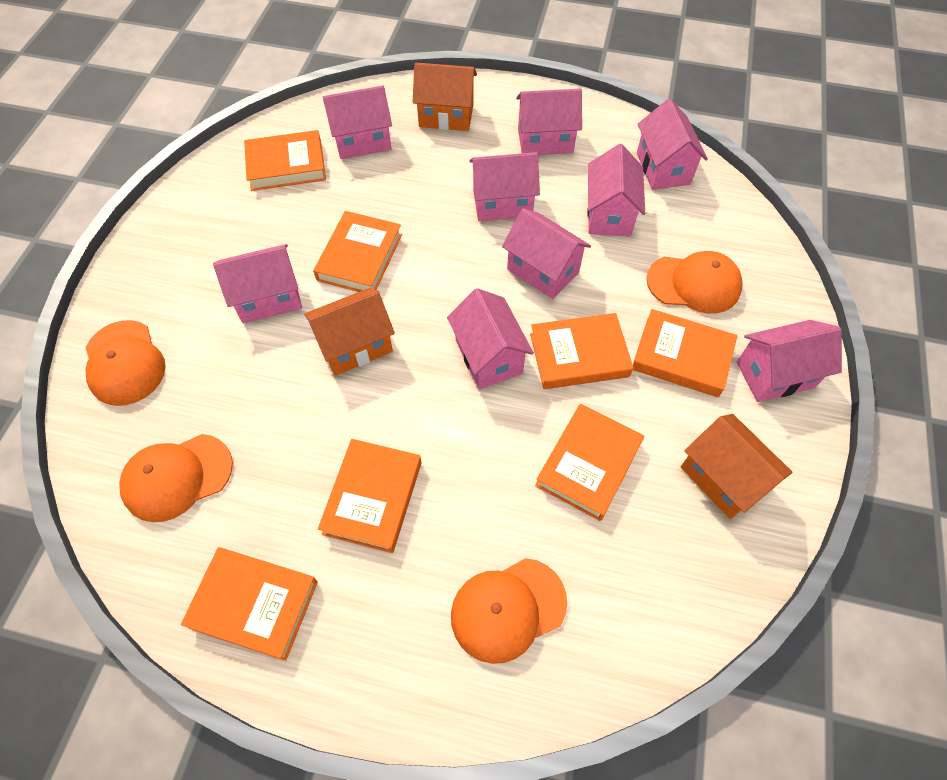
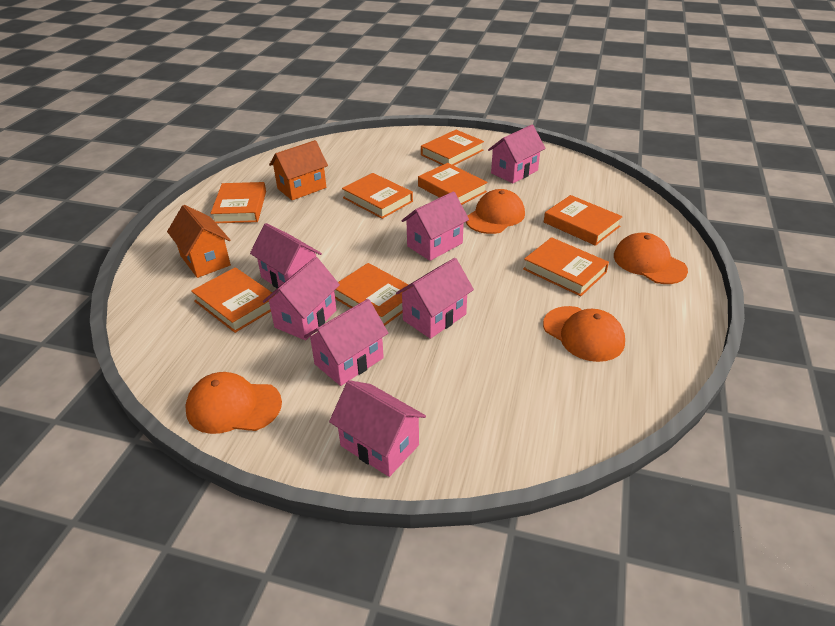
orange book: [181,547,318,661] [244,130,326,191] [313,211,402,292] [318,439,421,553] [530,313,633,389] [535,404,644,521] [633,309,737,397] = 7 -> [191,267,273,333] [210,182,266,223] [334,263,411,326] [342,173,413,219] [418,163,487,205] [421,130,484,165] [523,237,609,296] [544,195,623,246] = 8
orange house: [304,288,395,376] [413,63,477,131] [681,414,793,519] = 3 -> [167,205,231,278] [269,140,328,200] = 2
pink house: [213,244,302,323] [323,85,392,159] [447,288,534,390] [469,152,540,221] [502,208,591,299] [516,89,582,155] [588,144,645,237] [637,98,708,190] [737,320,842,402] = 9 -> [250,223,322,288] [263,257,340,340] [304,299,388,386] [329,380,426,477] [396,258,474,339] [401,191,469,261] [488,125,546,184] = 7

